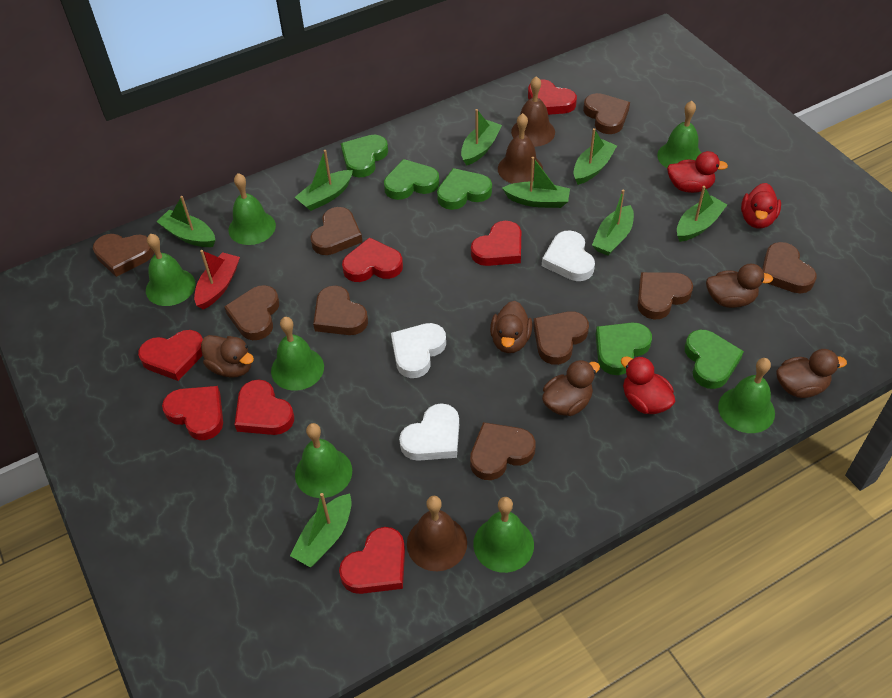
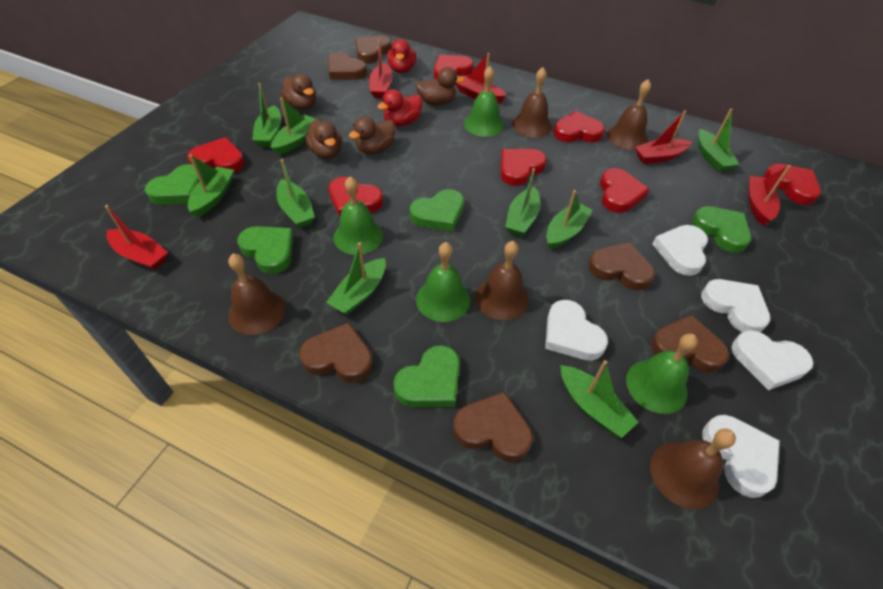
brown bell: [407,496,467,571] [498,113,543,184] [511,76,555,147] = 3 -> [228,254,286,335] [475,241,529,320] [512,67,552,138] [607,79,651,150] [650,428,736,509] = 5
brown duck: [201,335,254,378] [490,301,532,353] [542,360,600,416] [706,264,773,308] [776,349,847,398] = 5 -> [281,74,316,110] [305,120,342,159] [349,116,395,154] [415,67,465,105] = 4
brown heart: [93,234,154,277] [224,285,279,340] [310,207,363,255] [313,285,368,335] [470,422,536,480] [533,311,589,365] [583,93,630,134] [637,272,693,319] [762,242,817,293] = 9 -> [299,323,373,382] [327,52,367,80] [355,35,391,63] [453,391,533,462] [588,242,655,290] [651,315,729,373] = 6
green bell: [146,234,196,306] [228,173,276,245] [271,317,324,391] [295,423,352,498] [473,497,534,573] [657,101,701,168] [718,358,775,433] = 7 -> [333,176,383,255] [416,242,470,322] [464,66,504,137] [626,333,698,414] = 4
green boat: [156,196,215,247] [290,493,352,567] [295,150,353,211] [461,109,502,166] [502,157,570,208] [573,128,617,185] [592,189,634,256] [677,186,727,242] = 8 -> [188,154,234,217] [252,83,281,147] [271,97,317,155] [276,159,315,228] [326,242,386,315] [505,168,540,237] [546,190,593,249] [560,360,638,438] [698,108,740,172] = 9
red boat: [194,250,240,309] = 1 -> [105,205,168,270] [369,39,393,98] [456,53,506,104] [635,110,692,164] [749,165,791,225] = 5
red duck: [621,356,675,414] [667,151,728,193] [741,183,781,229] = 3 -> [377,89,422,126] [387,39,416,73] = 2
white heart: [391,323,446,378] [399,403,459,461] [542,230,595,281] = 3 -> [545,300,608,361] [652,225,708,276] [701,279,770,332] [702,415,780,498] [732,330,813,390] = 5

